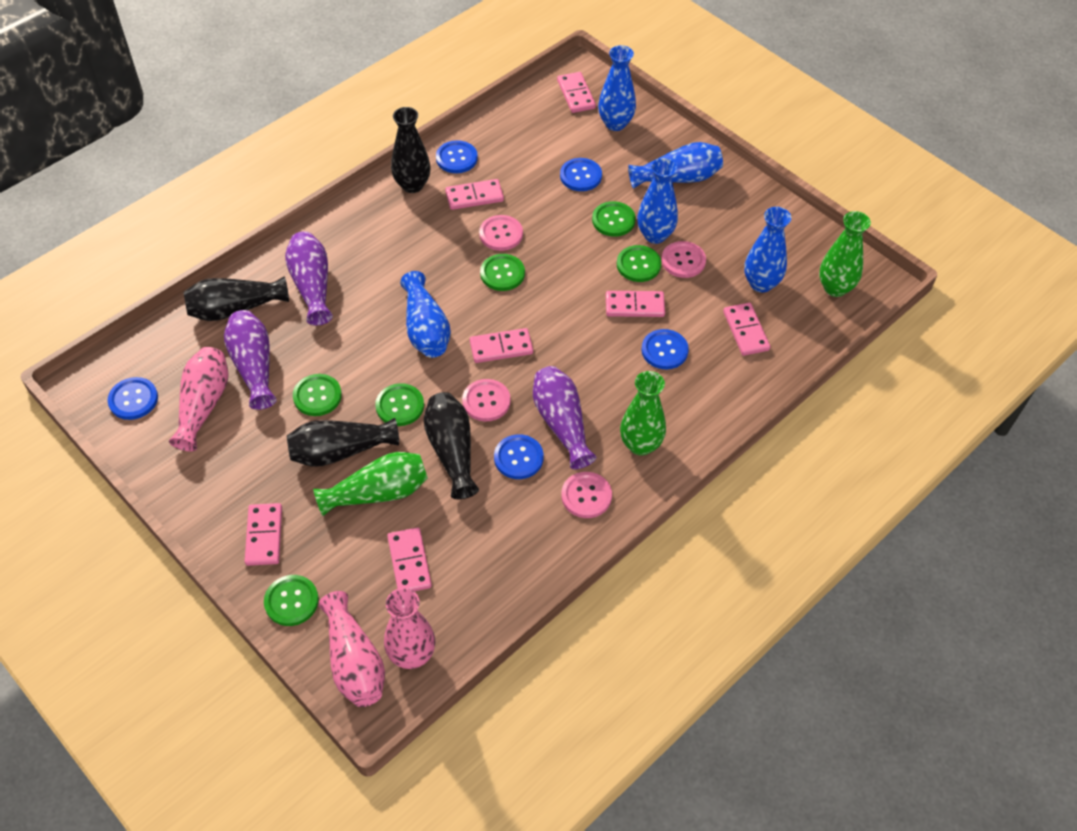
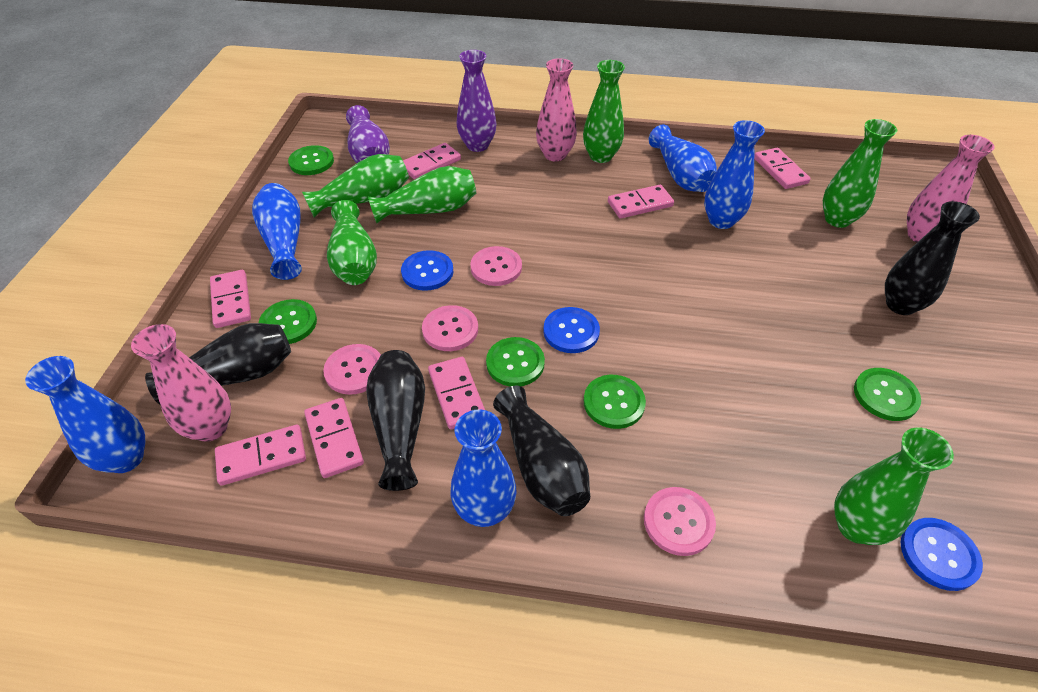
blue button: [107,377,158,420] [436,140,478,173] [494,434,544,479] [560,158,602,191] [642,329,689,369] = 5 -> [401,250,453,291] [543,307,600,353] [901,518,983,591] = 3
green button: [264,575,319,626] [293,374,342,416] [375,383,424,426] [480,254,525,291] [592,201,636,237] [617,245,661,282] = 6 -> [259,299,317,344] [288,145,334,175] [486,337,545,386] [584,375,646,429] [854,368,921,421] = 5
green vase: [313,452,428,516] [620,371,666,456] [819,211,871,297] = 3 -> [302,154,409,217] [327,200,377,285] [368,166,476,223] [583,60,625,163] [823,119,897,228] [834,428,954,545] = 6
purple vase: [224,310,277,410] [285,231,333,326] [533,366,597,469] = 3 -> [346,105,390,163] [457,50,497,152] = 2

